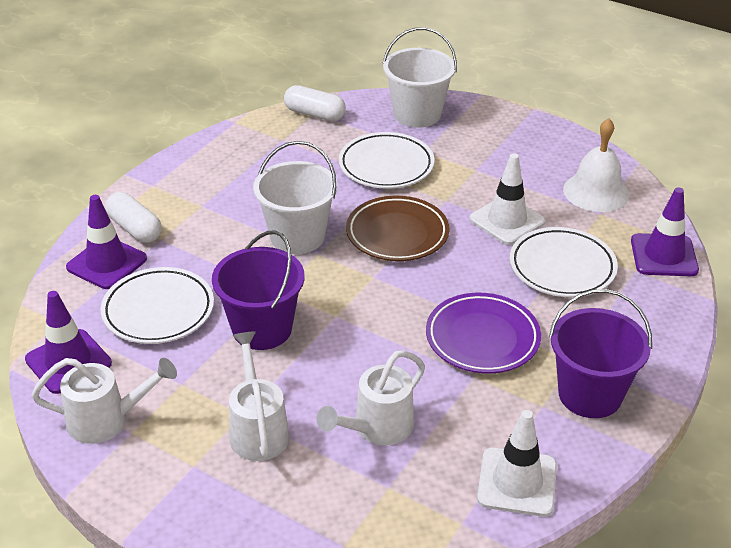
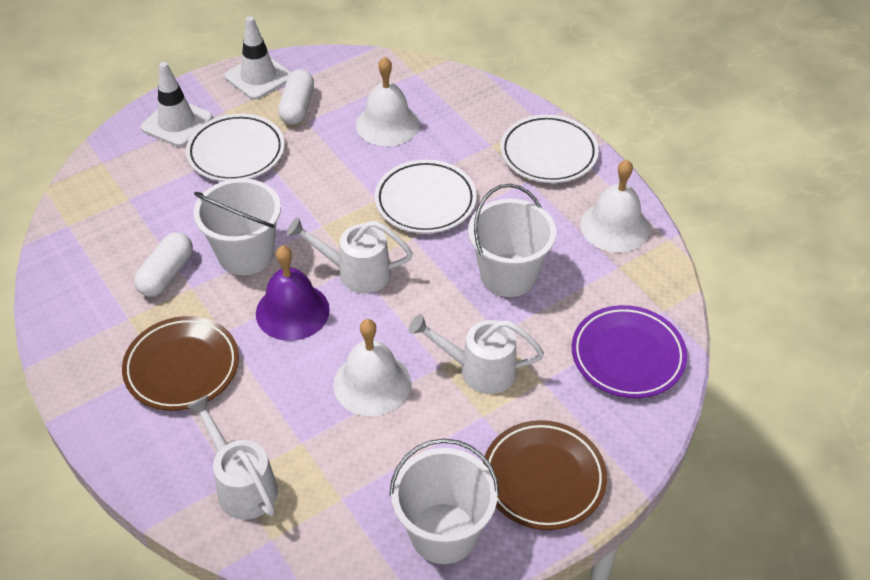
brown plate: [346,196,449,261] = 1 -> [122,316,239,411] [483,420,607,530] = 2
purple bell: none = 0 -> [256,245,330,341] = 1
purple bucket: [212,230,305,350] [549,289,652,418] = 2 -> none = 0
purple traffic cone: [25,291,112,394] [66,195,147,289] [631,187,699,276] = 3 -> none = 0
white bell: [563,118,629,212] = 1 -> [333,319,411,416] [356,57,419,146] [580,160,650,253] = 3
white bucket: [253,141,337,254] [383,27,457,128] = 2 -> [194,178,281,275] [389,439,499,564] [468,184,556,297] = 3

